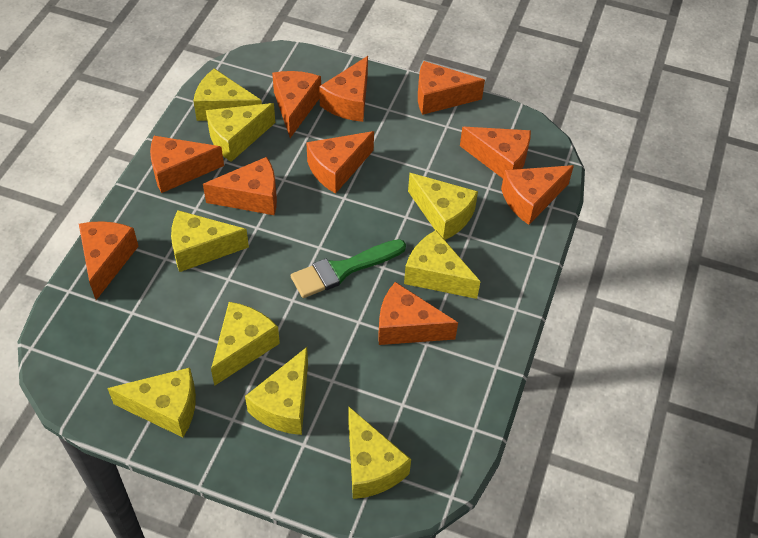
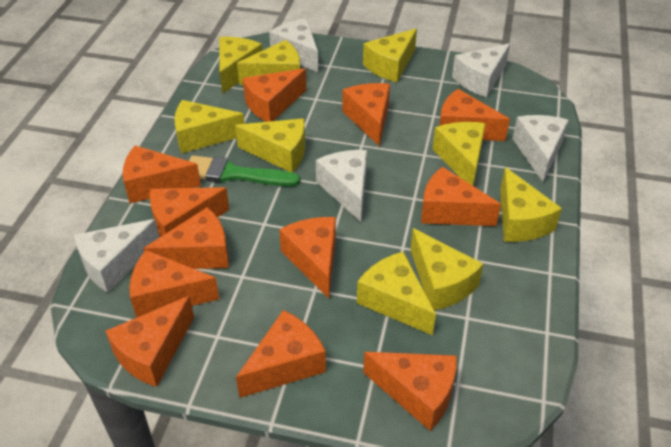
orange cheese: [79,221,139,300] [150,136,224,193] [203,157,277,215] [272,71,321,138] [306,131,374,194] [319,56,368,122] [378,282,458,345] [418,61,485,115] [460,127,531,178] [501,165,574,225] = 10 -> [105,296,194,387] [123,146,201,203] [130,250,219,318] [143,207,229,269] [150,187,230,237] [236,310,326,398] [243,68,306,122] [279,217,336,299] [342,83,390,147] [363,352,457,431] [421,167,501,226] [439,89,510,141] = 12
white cheese: none = 0 -> [74,219,160,293] [269,18,318,72] [316,150,367,222] [452,43,510,97] [512,115,569,182] = 5

